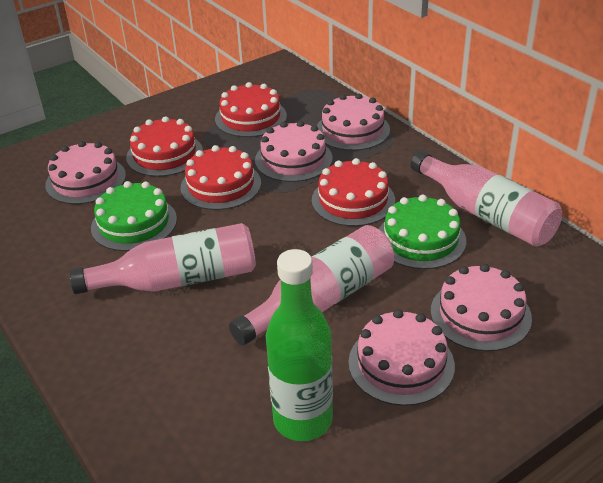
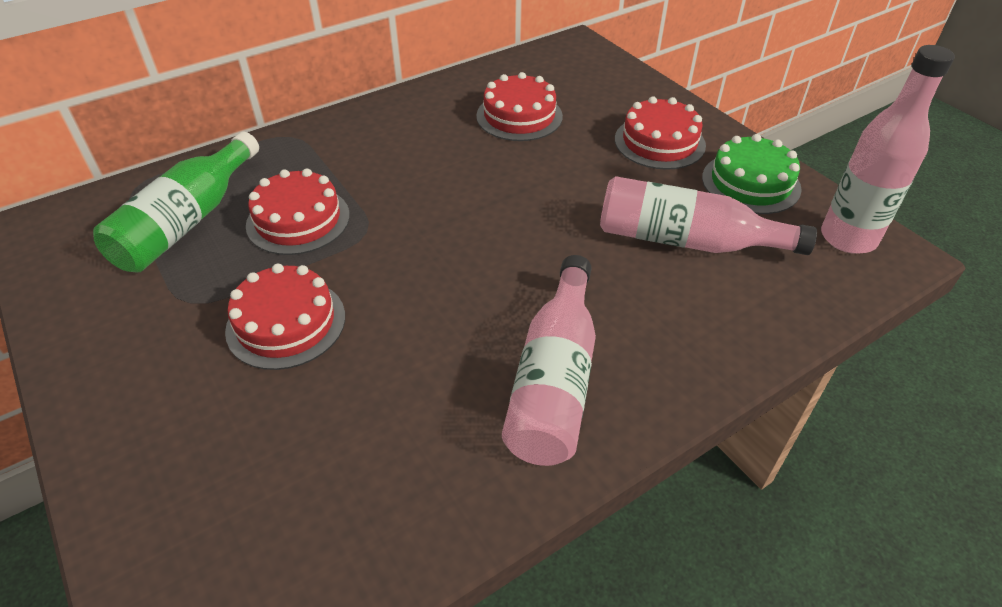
green cake: [91,181,177,251] [379,195,466,269] = 2 -> [702,134,802,214] = 1
pink cake: [45,141,126,204] [255,121,332,182] [317,93,390,151] [348,309,455,406] [431,264,532,351] = 5 -> none = 0

